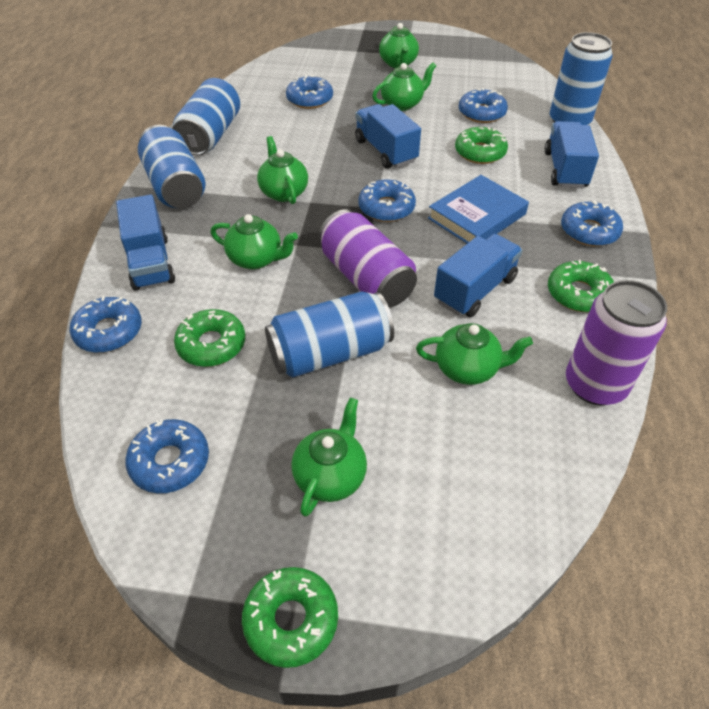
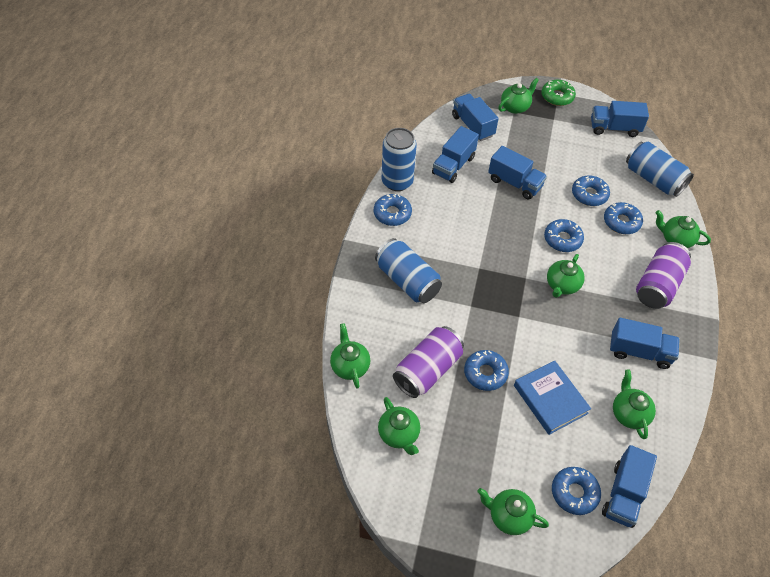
blue can: [138,125,205,208] [172,78,240,156] [265,291,394,378] [550,32,612,125] = 4 -> [375,238,442,303] [382,128,417,191] [626,142,694,197] = 3
blue truck: [116,195,175,291] [355,104,421,169] [434,234,523,317] [545,121,599,188] = 4 -> [432,126,479,183] [452,94,499,141] [488,146,547,200] [591,101,649,137] [602,445,657,528] [610,318,680,369] = 6
green donut: [174,309,245,367] [242,567,338,668] [455,127,508,164] [548,260,614,312] = 4 -> [541,80,576,106] = 1
green teapot: [210,214,298,269] [257,136,308,204] [291,398,367,517] [372,63,436,111] [379,23,419,68] [416,323,533,385] = 6 -> [330,323,370,388] [378,397,420,455] [478,488,549,535] [498,78,539,114] [547,254,585,298] [613,370,656,439] [655,210,711,248] = 7

